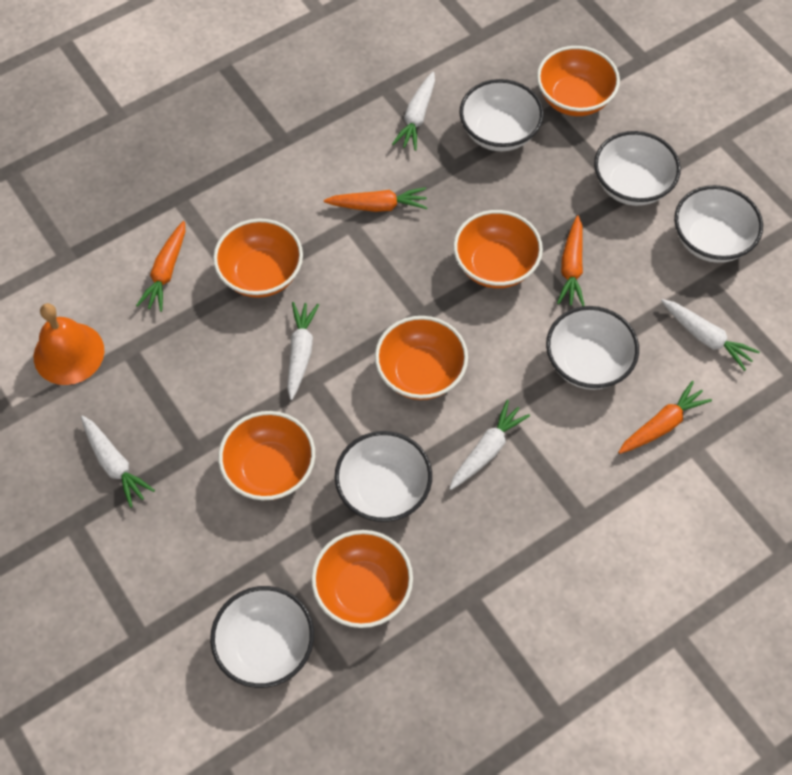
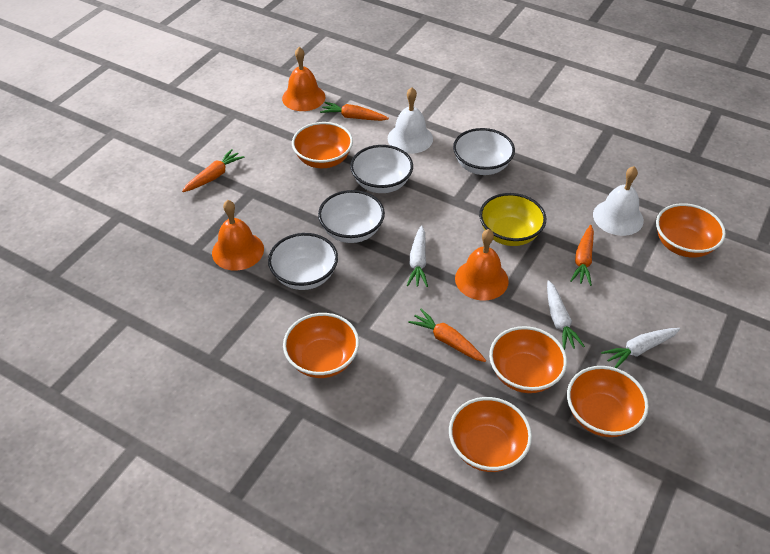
orange bell: [34,303,104,385] = 1 -> [212,200,264,271] [282,47,325,111] [455,229,509,301] = 3
white bell: none = 0 -> [388,87,433,154] [593,166,644,236] = 2
white bowl: [210,586,314,688] [335,431,432,522] [459,79,544,151] [546,306,639,390] [594,131,681,206] [674,185,763,263] = 6 -> [268,233,338,290] [318,190,385,243] [350,145,413,193] [453,128,515,175] = 4
white carrot: [81,415,155,508] [287,302,319,400] [392,72,435,151] [449,400,530,490] [661,299,760,371] = 5 -> [407,225,428,287] [547,280,585,350] [601,328,680,368] = 3
yellow bowl: none = 0 -> [479,193,546,246] = 1

